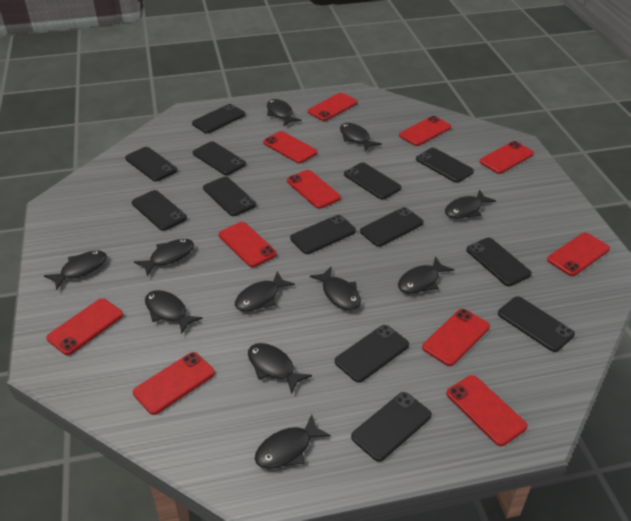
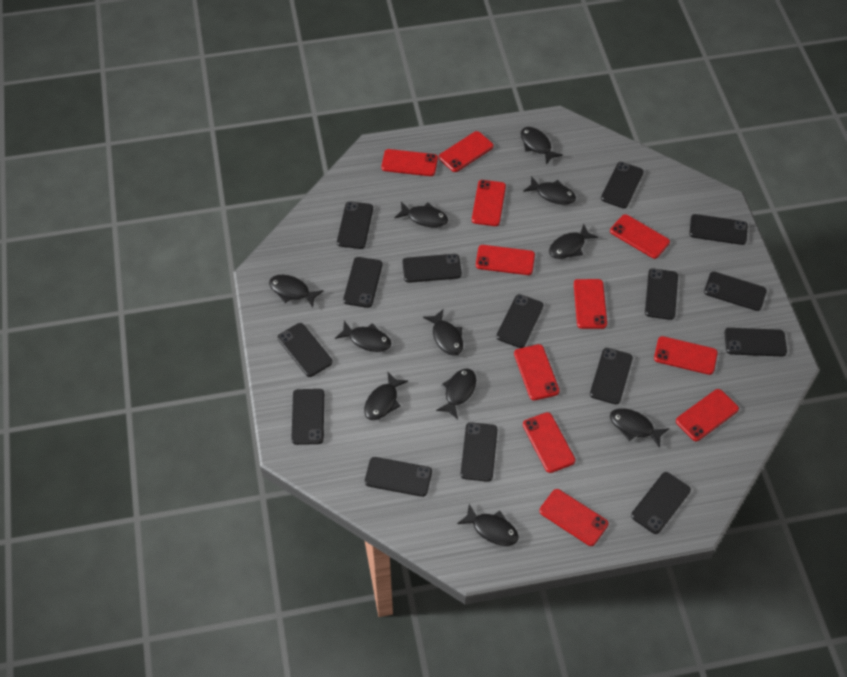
black phone: [125,147,177,181] [132,190,187,231] [192,104,245,133] [193,141,246,175] [203,177,256,216] [290,215,356,254] [335,325,409,383] [344,162,401,200] [351,392,432,462] [360,207,424,247] [416,148,474,183] [466,238,532,286] [498,296,575,352] = 13 -> [278,323,332,377] [291,389,324,445] [337,201,373,249] [343,257,382,308] [365,457,432,497] [402,254,462,283] [461,422,498,482] [496,294,543,348] [590,348,633,404] [601,162,644,208] [631,472,691,534] [645,269,678,320] [689,214,748,245] [704,272,767,311] [724,328,787,356] = 15

